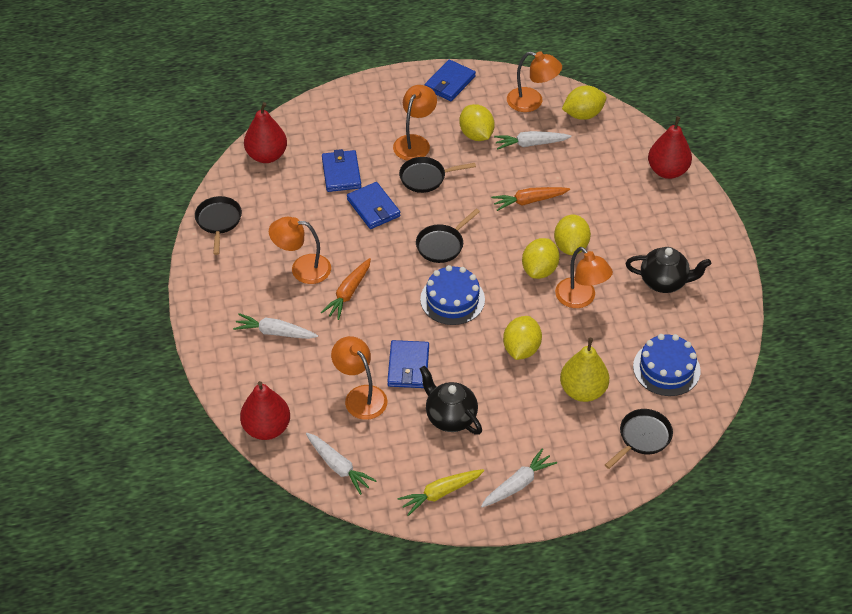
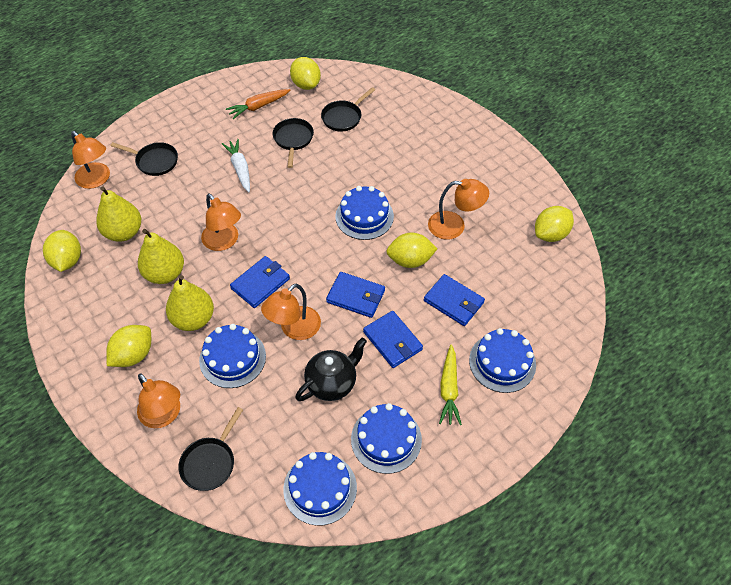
black teapot: [420,366,482,435] [626,247,711,293] = 2 -> [295,338,367,401] = 1
blue cake: [420,265,485,325] [633,334,701,396] = 2 -> [199,324,266,388] [283,452,357,526] [335,186,394,240] [351,403,422,474] [469,328,536,393] = 5
orange carrot: [321,258,371,320] [491,187,570,211] = 2 -> [226,89,290,119] = 1
red pear: [240,381,290,440] [244,102,287,163] [648,116,692,179] = 3 -> none = 0
white carrot: [233,313,318,339] [306,433,377,495] [481,449,557,507] [494,131,572,150] = 4 -> [222,139,250,192] = 1
yellow pear: [560,338,609,402] = 1 -> [96,186,141,242] [138,229,184,284] [166,275,214,331] = 3

